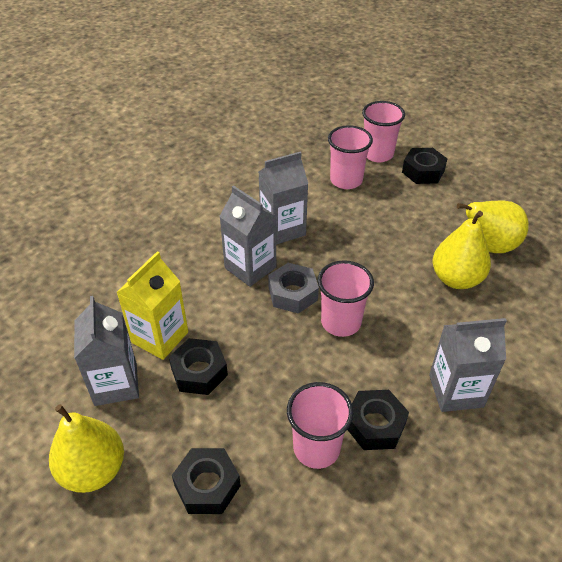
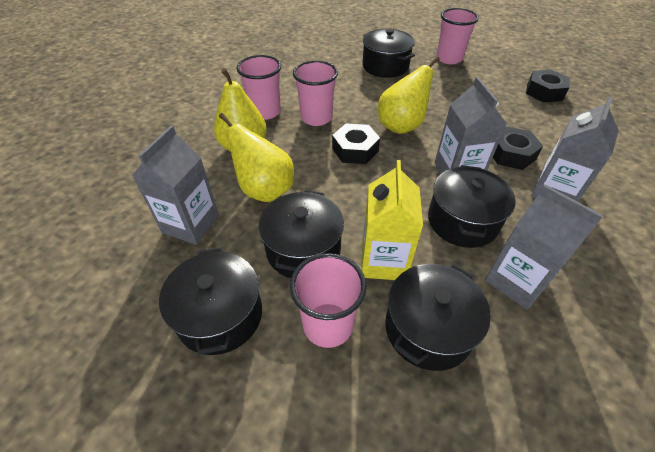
black nut: [169,338,228,395] [172,448,241,514] [347,390,409,450] [402,148,447,184] = 4 -> [332,124,380,164] [493,126,543,170] [526,70,570,103] = 3
black pot: none = 0 -> [159,247,262,355] [259,190,344,278] [362,29,415,78] [385,264,491,371] [428,165,516,248] = 5
grey nut: [268,263,319,314] = 1 -> none = 0

